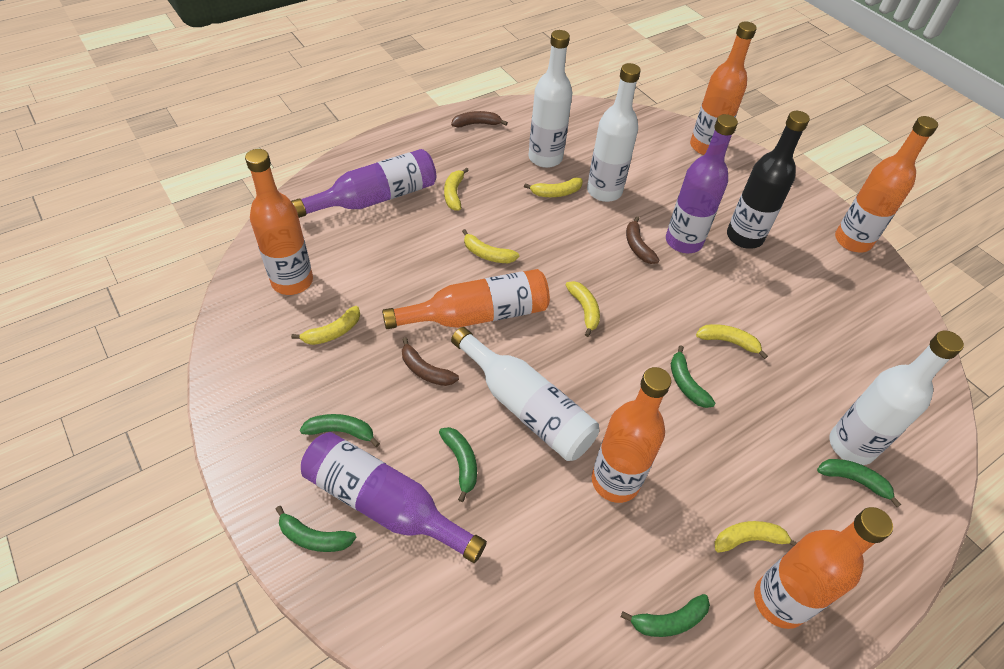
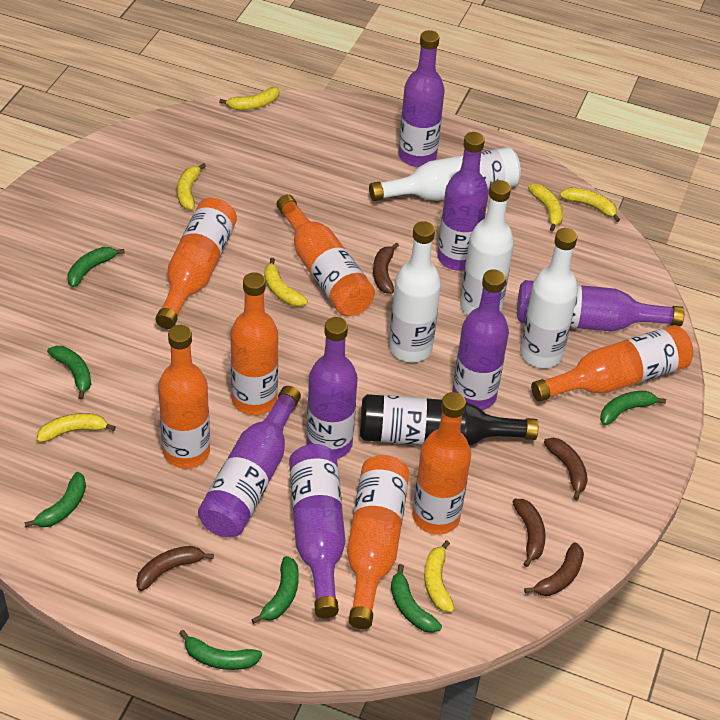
brown banana: [402,337,459,386] [451,111,508,127] [626,216,659,264] = 3 -> [136,546,214,591] [373,242,399,294] [513,499,546,567] [524,542,584,596] [544,438,588,500] = 5
green banana: [276,506,357,552] [300,414,380,447] [439,427,477,502] [621,594,710,637] [671,345,715,408] [817,459,901,507] = 6 -> [24,472,86,527] [47,346,91,399] [67,247,125,287] [179,630,262,670] [251,556,299,624] [391,564,442,633] [600,391,666,426] = 7
orange bottle: [245,149,313,295] [382,269,550,329] [592,367,671,503] [690,22,757,155] [754,507,893,629] [835,116,938,252] = 6 -> [155,198,237,329] [158,325,210,468] [230,272,278,415] [277,194,375,316] [347,455,410,629] [413,392,471,534] [531,325,693,402] = 7
purple bottle: [291,149,436,218] [301,432,487,563] [666,114,738,253] = 3 -> [198,386,301,537] [289,444,345,618] [306,317,358,459] [398,30,445,167] [437,132,489,271] [452,269,509,410] [517,280,684,331] = 7

